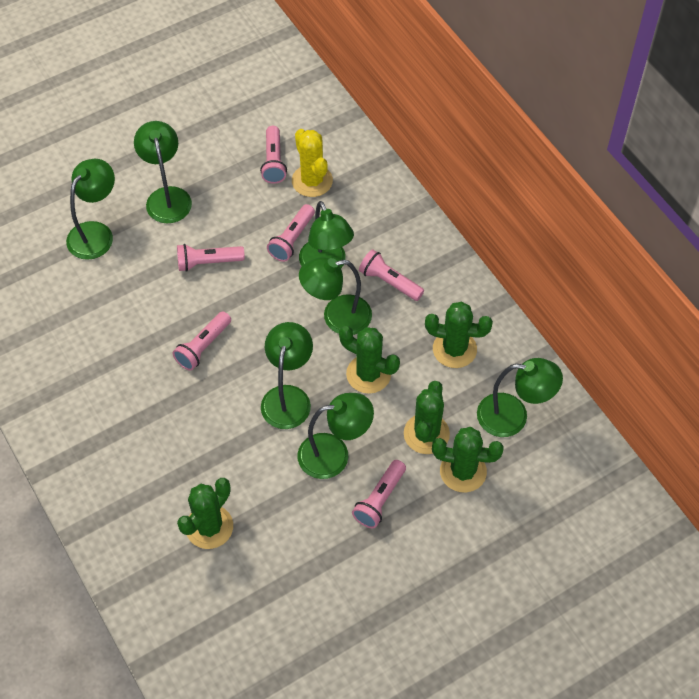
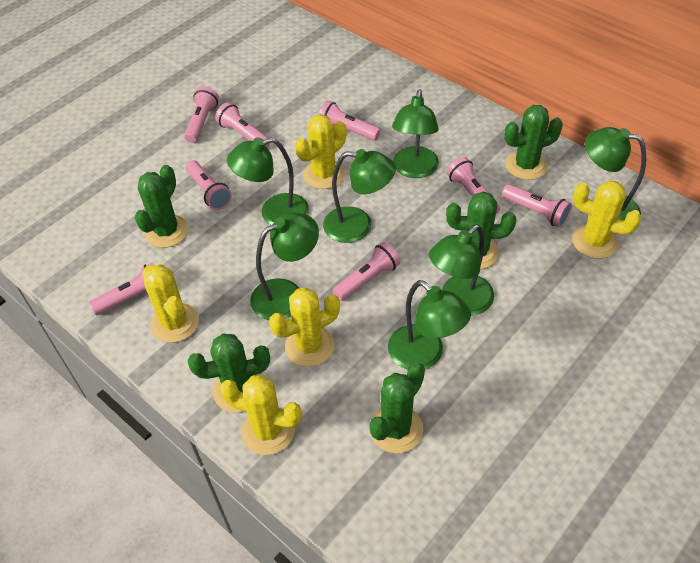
pink flashlight: [173,311,231,371] [177,244,245,272] [260,126,287,184] [267,204,315,262] [352,460,406,528] [359,249,424,301] = 6 -> [89,262,154,315] [184,87,219,143] [186,160,232,210] [215,102,270,147] [319,101,381,141] [332,242,400,301] [446,157,500,214] [502,184,572,228] = 8
yellow cactus: [292,129,333,197] = 1 -> [142,264,199,343] [220,375,302,455] [269,288,340,367] [295,114,346,189] [572,181,642,259] = 5

